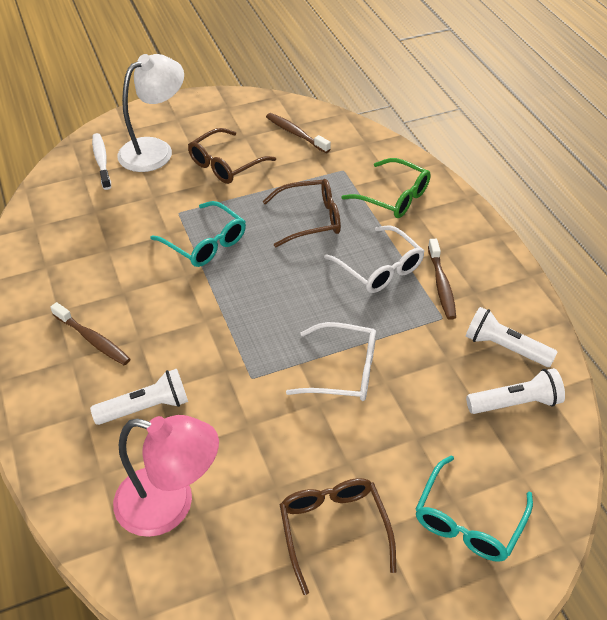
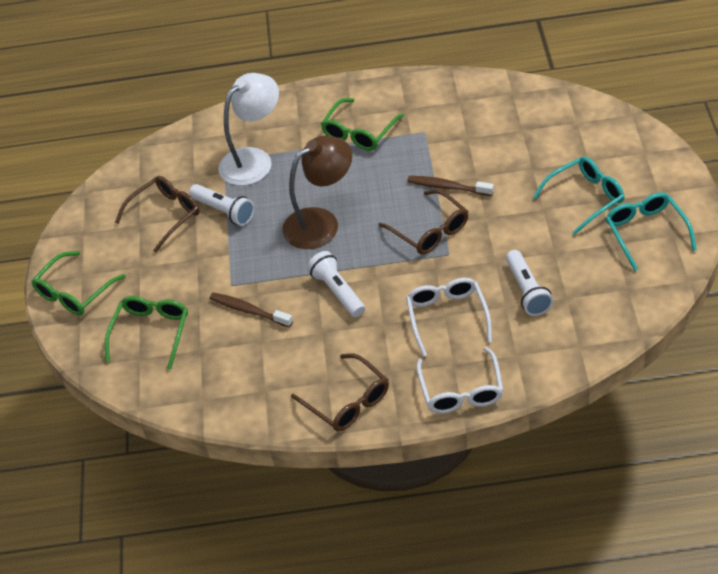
brown lamp: none = 0 -> [282,135,352,249] = 1
brown toothbrush: [50,302,131,366] [266,113,331,153] [428,239,456,320] = 3 -> [210,292,293,328] [407,176,494,196] = 2
green glasses: [341,158,431,218] = 1 -> [31,251,126,316] [105,296,188,370] [321,98,404,151] = 3
pink lamp: [113,415,219,537] = 1 -> none = 0
white toothbrush: [92,133,111,190] = 1 -> none = 0

